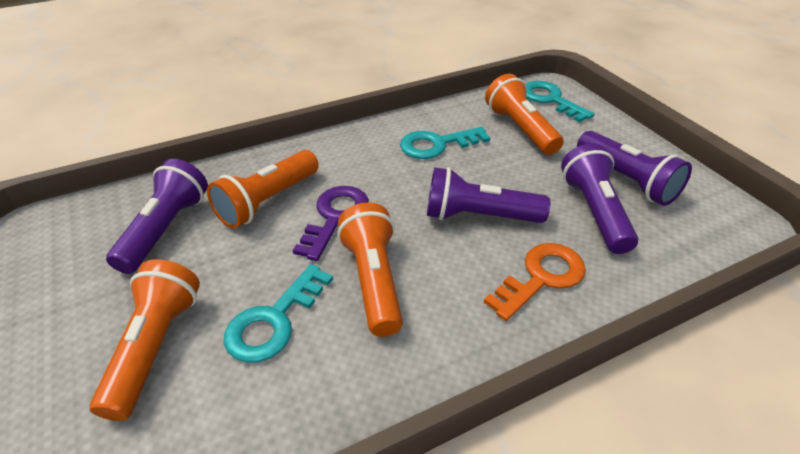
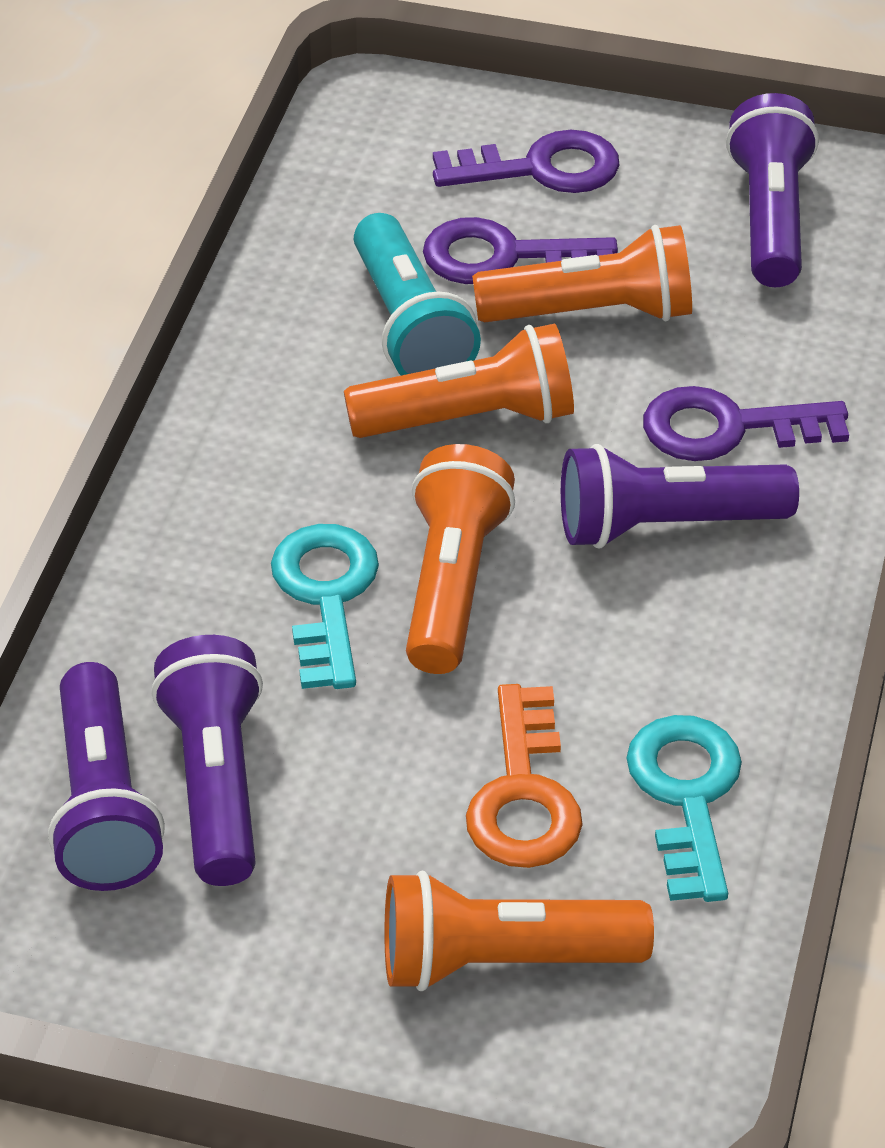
purple key: [293,186,369,261] = 1 -> [423,217,618,284] [433,130,620,193] [643,386,849,461] = 3
turquoise flashlight: none = 0 -> [354,213,481,375] = 1
turquoise key: [224,264,333,363] [400,127,490,159] [526,81,594,123] = 3 -> [271,524,379,689] [626,715,742,902] = 2

